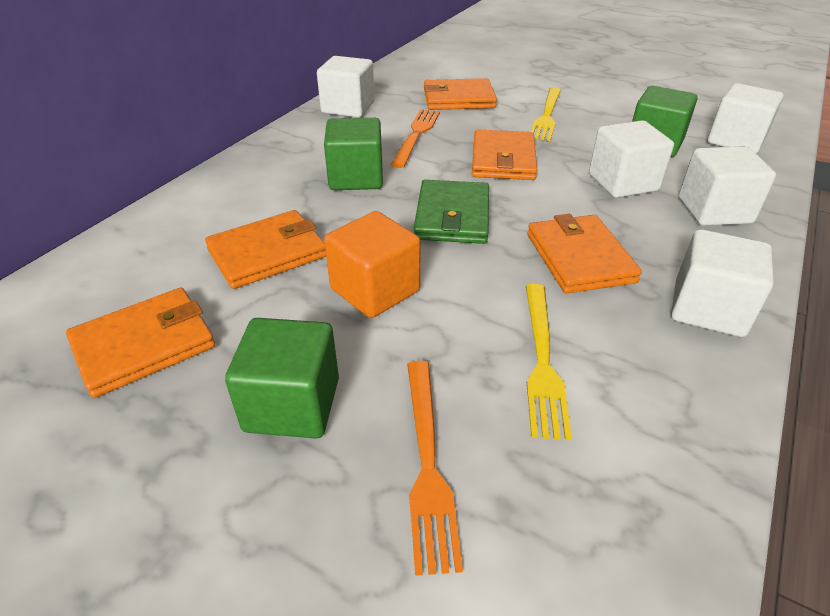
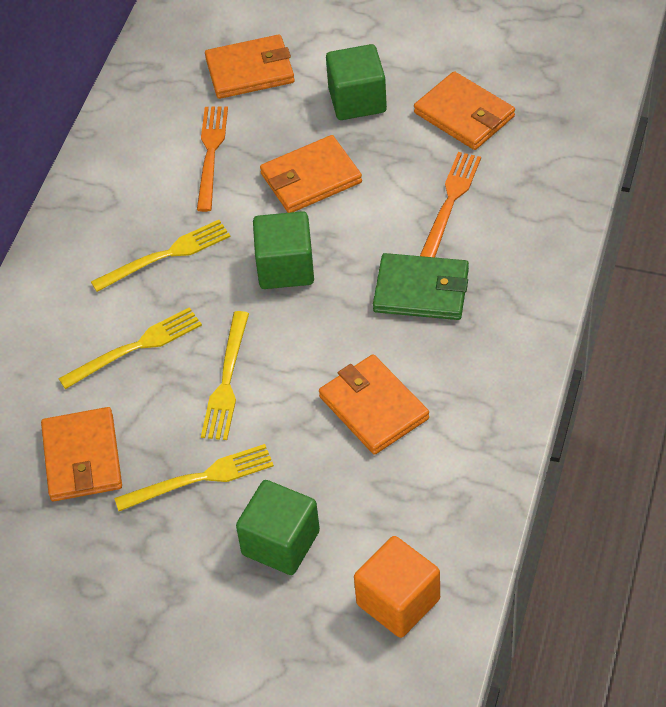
white cube: [317,56,375,118] [589,120,674,198] [671,229,774,337] [679,146,776,226] [708,83,784,153] = 5 -> none = 0
yellow fork: [526,284,572,440] [531,87,561,141] = 2 -> [58,307,202,389] [91,220,230,292] [114,444,274,511] [201,311,249,440] = 4

